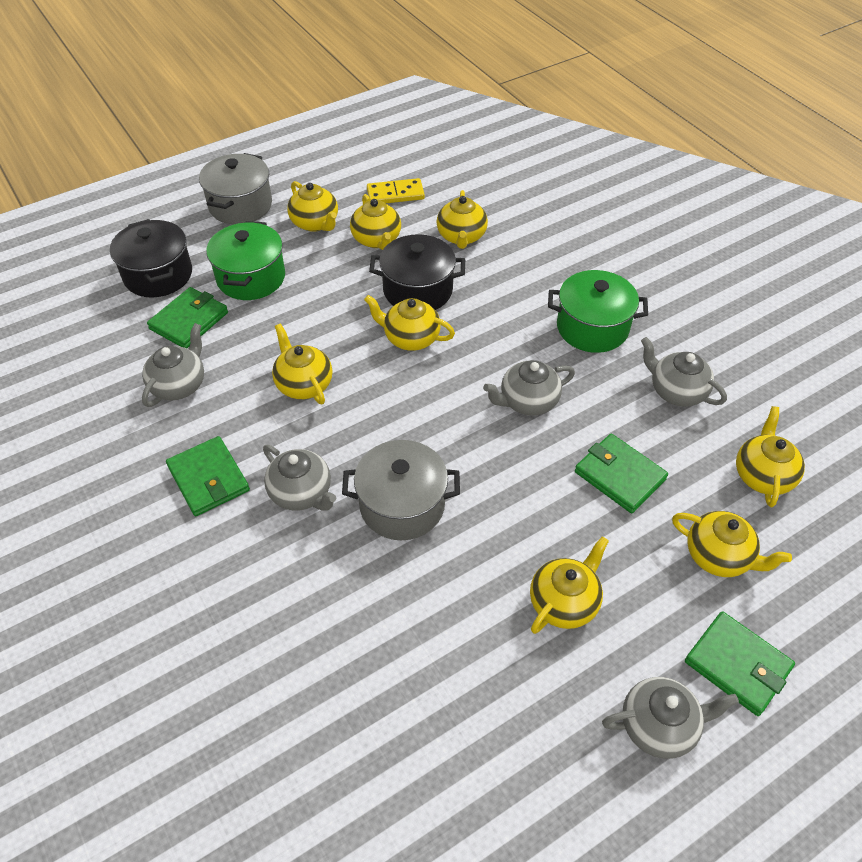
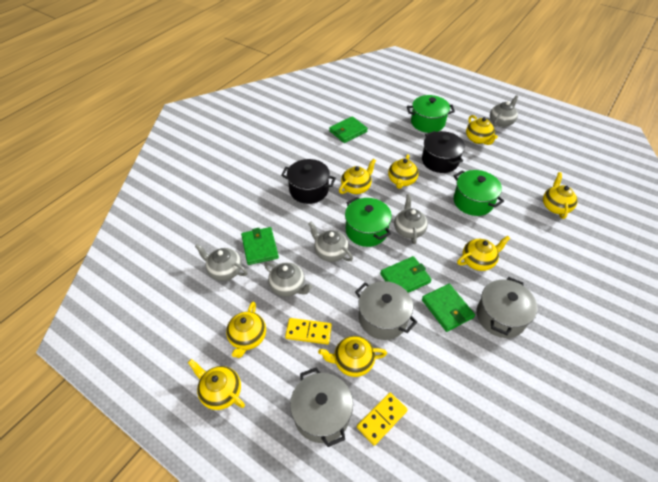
green pot: [206,221,285,300] [548,270,648,353] = 2 -> [345,197,392,247] [407,95,455,133] [453,170,504,216] = 3
grey pot: [199,153,272,224] [342,440,460,540] = 2 -> [290,367,353,447] [355,281,417,340] [477,277,538,338] = 3
yellow domino: [367,178,425,203] = 1 -> [285,318,332,344] [357,393,408,446] = 2

